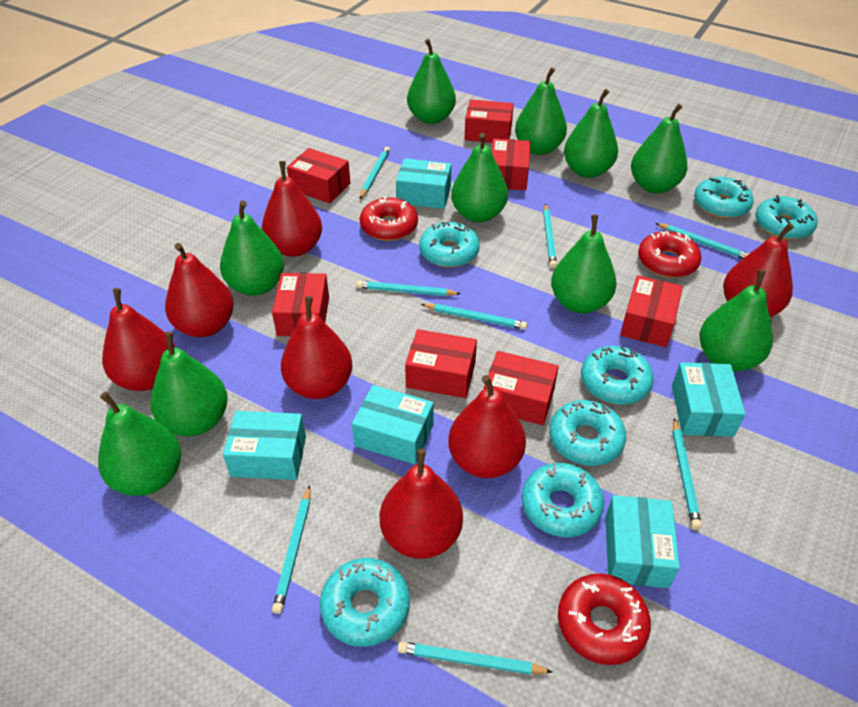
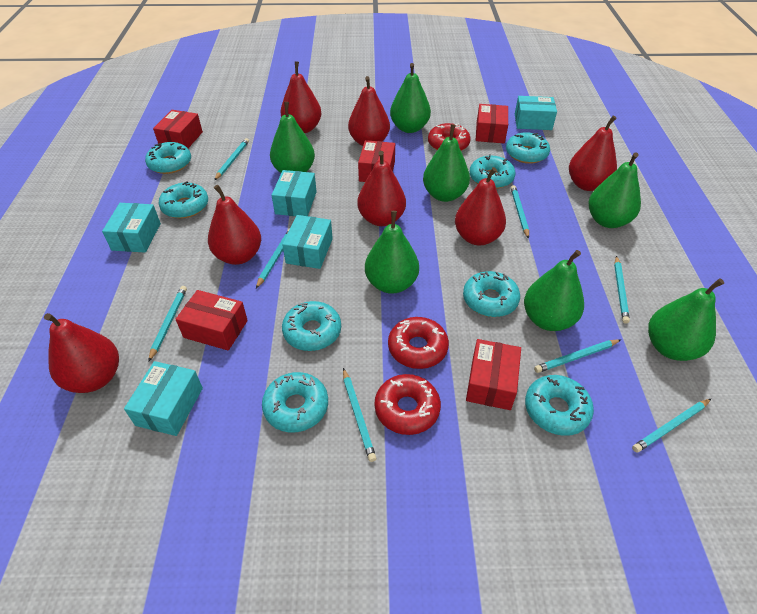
green pear: [98,392,181,496] [150,331,228,436] [220,201,284,296] [407,39,456,124] [451,133,508,223] [515,67,567,155] [551,214,617,314] [564,89,618,178] [631,104,688,193] [699,269,773,371] = 10 -> [270,102,315,173] [365,211,419,294] [390,63,431,133] [423,124,470,202] [524,250,584,331] [588,153,641,228] [648,278,724,361] = 7
red box: [272,273,329,336] [287,148,350,203] [405,329,477,398] [465,99,514,143] [484,351,559,425] [491,138,531,191] [620,275,683,347] = 7 -> [153,110,203,148] [176,290,248,350] [358,140,395,182] [466,339,521,410] [476,104,508,143] = 5
turquoise donut: [320,558,410,647] [419,222,480,268] [522,463,604,537] [549,400,626,466] [581,346,654,405] [694,177,754,218] [755,195,818,240] = 7 -> [145,142,191,174] [159,181,208,219] [262,372,328,433] [282,301,341,351] [463,271,520,317] [469,154,515,189] [506,132,550,164] [525,375,594,436] = 8

